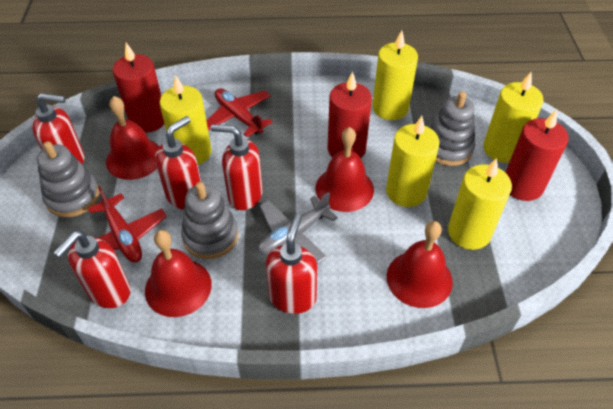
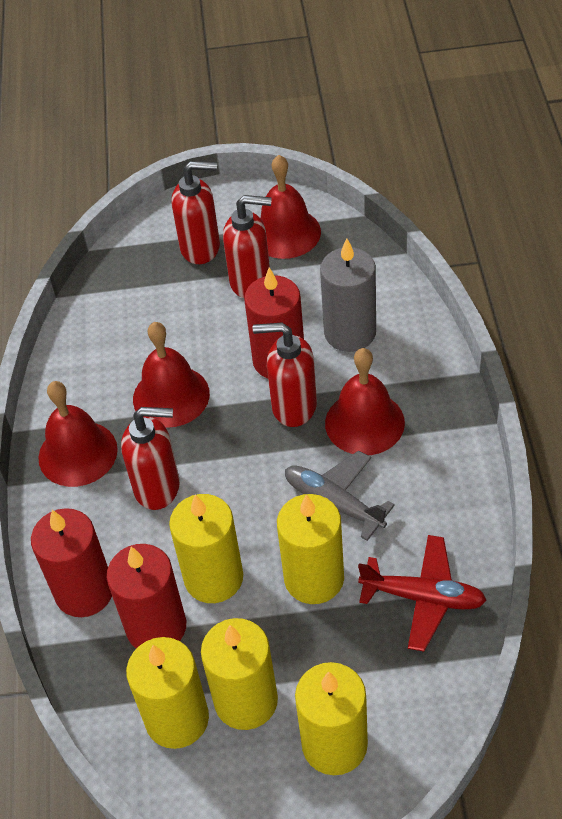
grey candle: none = 0 -> [320,238,376,352] = 1
grey stacking toy: [37,141,99,217] [181,182,238,259] [430,92,475,166] = 3 -> none = 0
red plane: [88,186,167,263] [206,88,272,137] = 2 -> [358,535,487,651] = 1
red soap dispenser: [32,93,85,165] [54,231,131,308] [155,116,201,210] [211,124,263,210] [266,214,317,314] = 5 -> [121,407,180,510] [172,161,220,264] [223,195,272,298] [253,323,317,427] = 4

